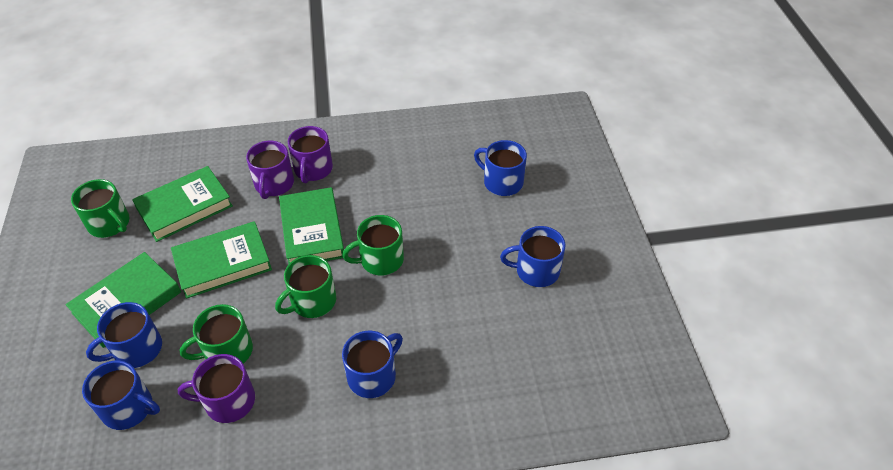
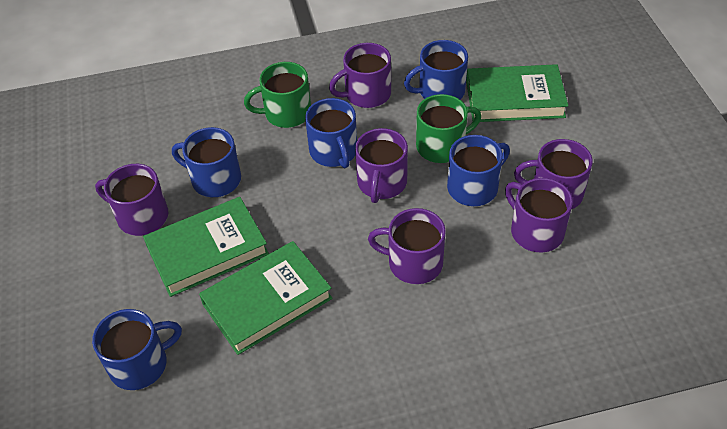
green book: [66,252,181,348] [132,166,233,242] [171,221,272,299] [279,187,344,264] = 4 -> [143,197,269,297] [199,241,333,355] [466,64,568,122] = 3
green mug: [71,179,130,238] [180,304,253,364] [275,255,336,318] [342,215,404,275] = 4 -> [244,62,311,128] [416,94,481,163] = 2
purple mug: [178,354,255,423] [246,141,294,199] [288,126,333,183] = 3 -> [95,164,168,236] [329,43,391,108] [355,128,408,203] [368,208,446,284] [505,178,573,253] [514,139,593,209] = 6

